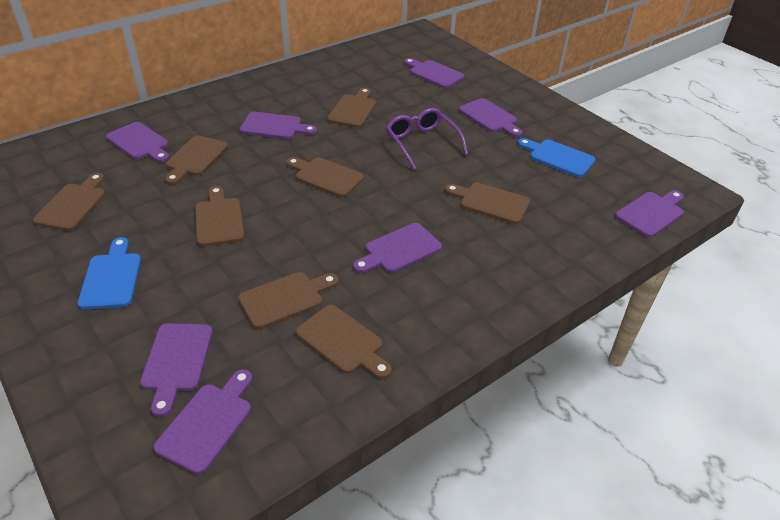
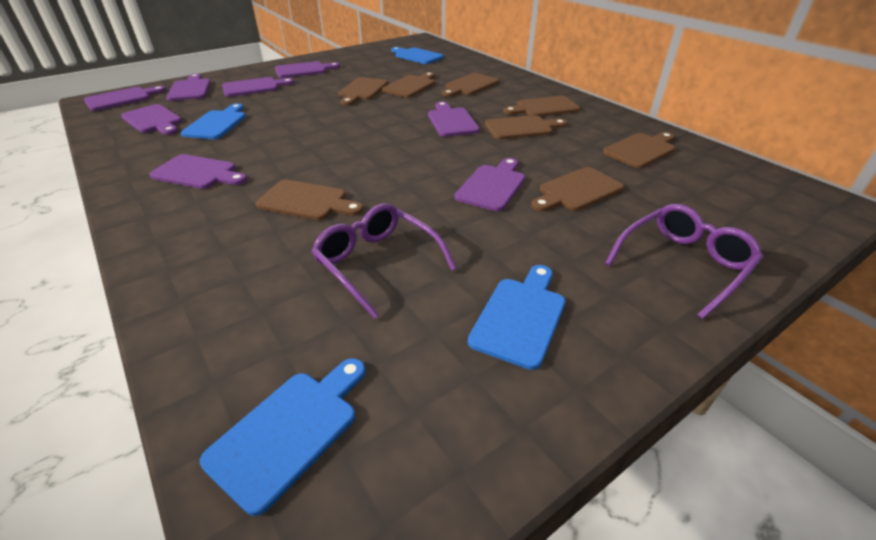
blue cutting board: [78,237,141,309] [518,138,595,177] = 2 -> [181,103,246,139] [200,358,366,516] [391,47,444,64] [468,265,565,370] = 4
purple glasses: [386,108,468,170] = 1 -> [311,203,457,319] [605,204,763,319] = 2

